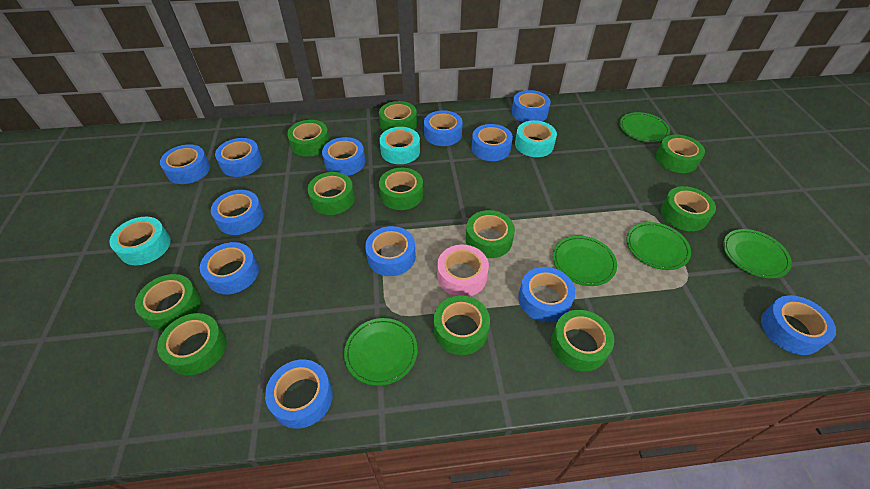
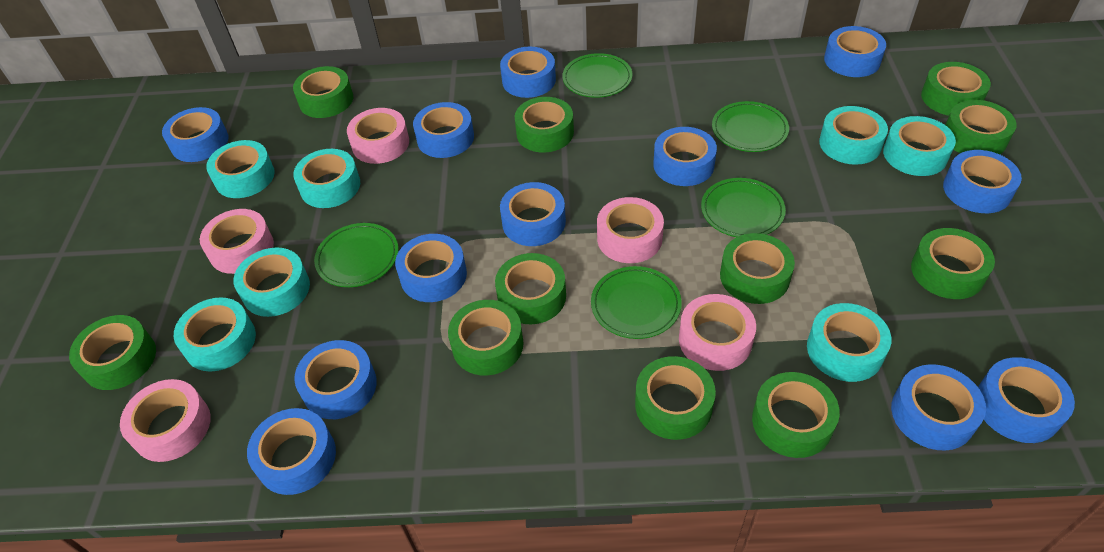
pink tape: [437,245,489,296] = 1 -> [120,379,211,462] [200,209,274,274] [347,108,409,164] [597,197,664,263] [679,294,756,371] = 5
turquoise tape: [109,217,171,265] [379,127,420,164] [515,120,557,157] = 3 -> [174,297,256,372] [206,140,275,198] [233,247,310,317] [293,149,360,208] [807,303,891,382] [819,106,888,165] [883,116,956,176] = 7

